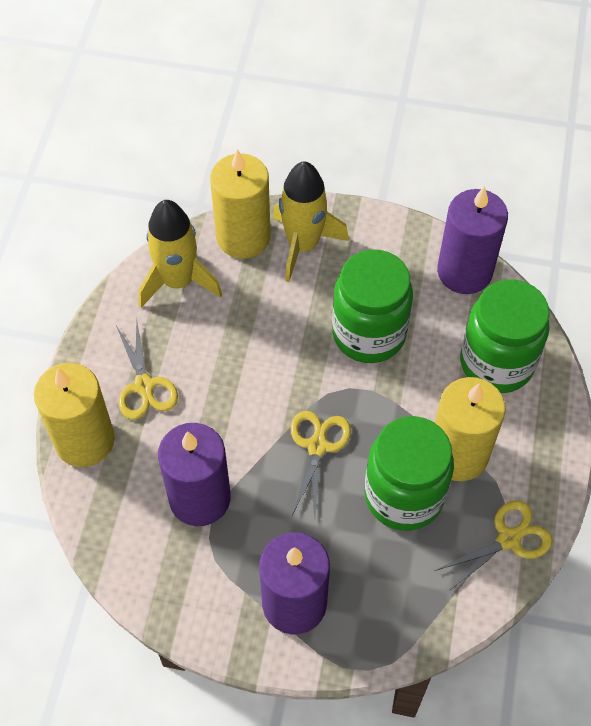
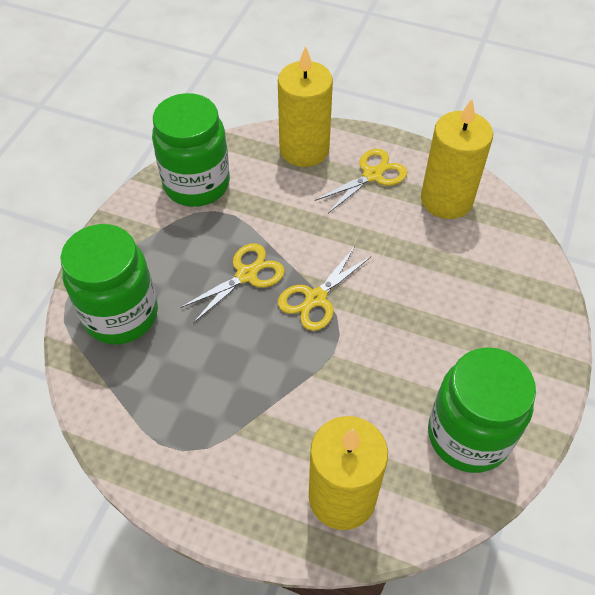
purple candle: [158,423,231,526] [259,532,330,634] [437,186,508,294] = 3 -> none = 0
yellow rocket: [138,200,222,307] [273,161,349,282] = 2 -> none = 0

